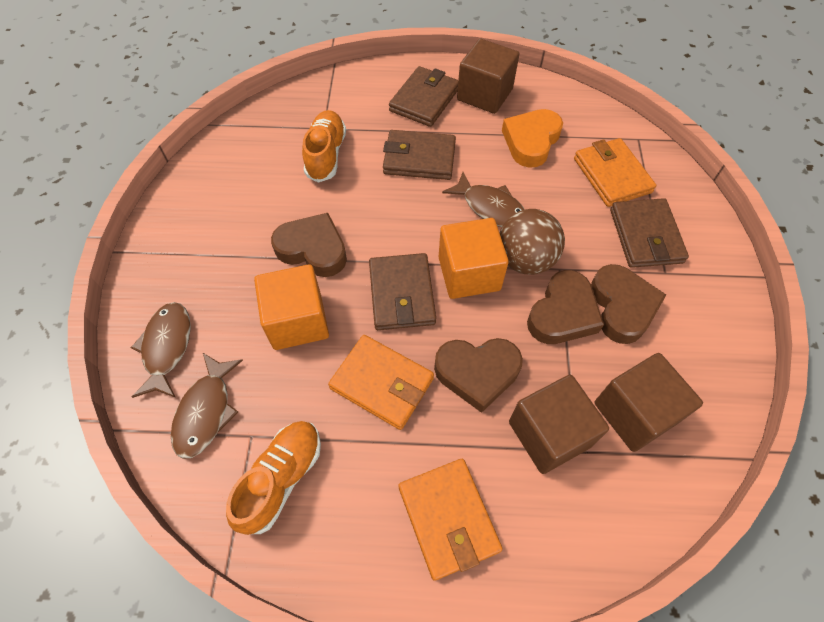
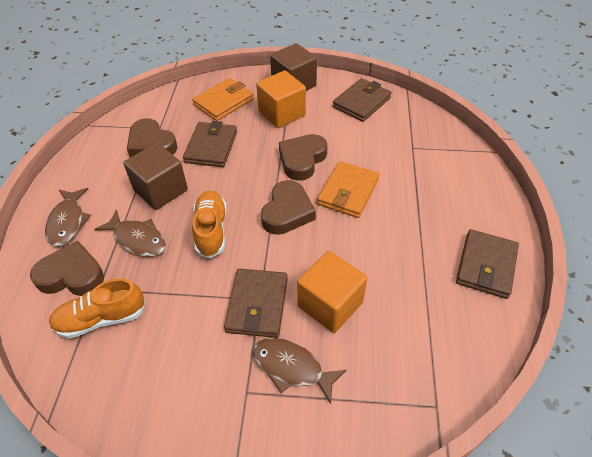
brown ball: [500,209,565,275] = 1 -> none = 0
brown cube: [457,39,519,114] [509,375,609,474] [595,353,703,452] = 3 -> [123,143,188,210] [270,43,317,91] = 2
orange heart: [502,109,563,168] = 1 -> none = 0
orange wallet: [328,335,434,430] [398,459,503,581] [574,138,656,207] = 3 -> [192,78,254,121] [317,161,380,218] = 2

